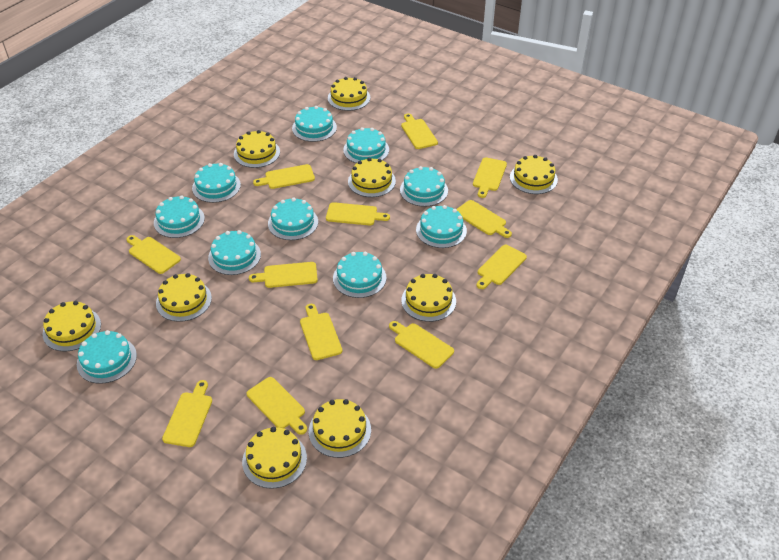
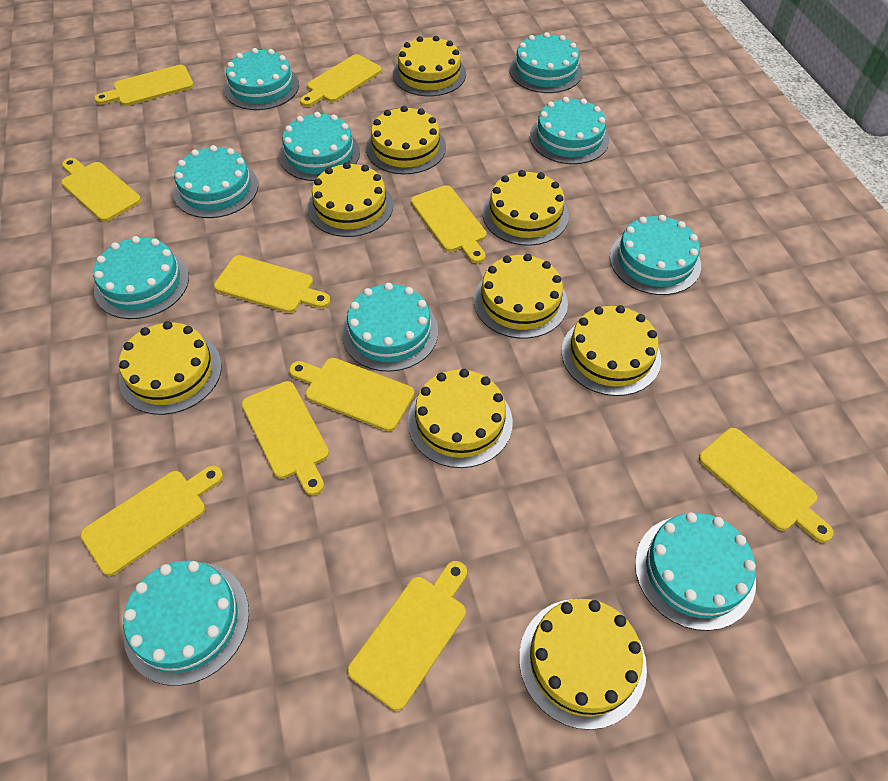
yellow cutting board: [127,235,181,274] [162,380,212,447] [247,377,307,435] [249,262,318,288] [253,164,315,189] [300,304,342,360] [326,202,390,226] [389,321,454,369] [401,113,438,149] [457,200,512,238] [473,157,507,198] [477,245,527,289] = 12 -> [61,158,141,222] [80,466,223,576] [94,65,194,106] [214,255,330,313] [242,381,329,496] [289,358,414,431] [300,54,382,107] [348,561,467,710] [411,185,487,263] [699,428,834,543] = 10

